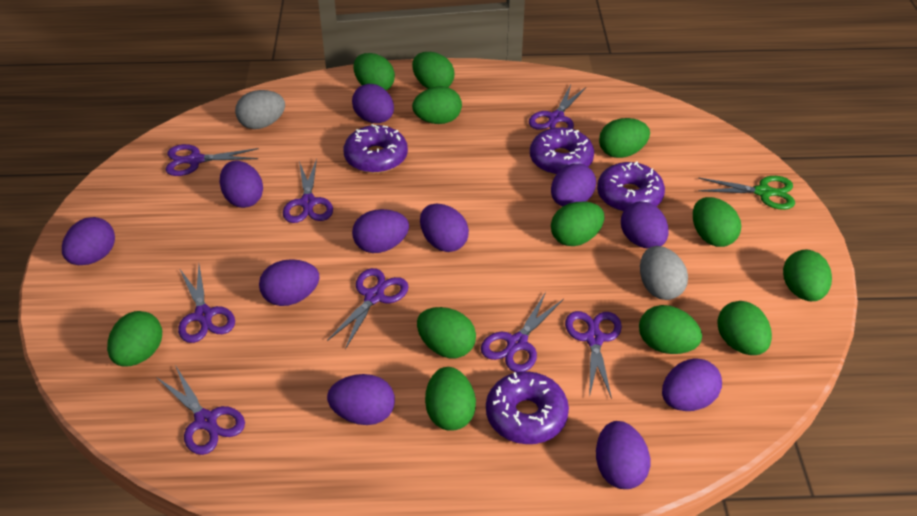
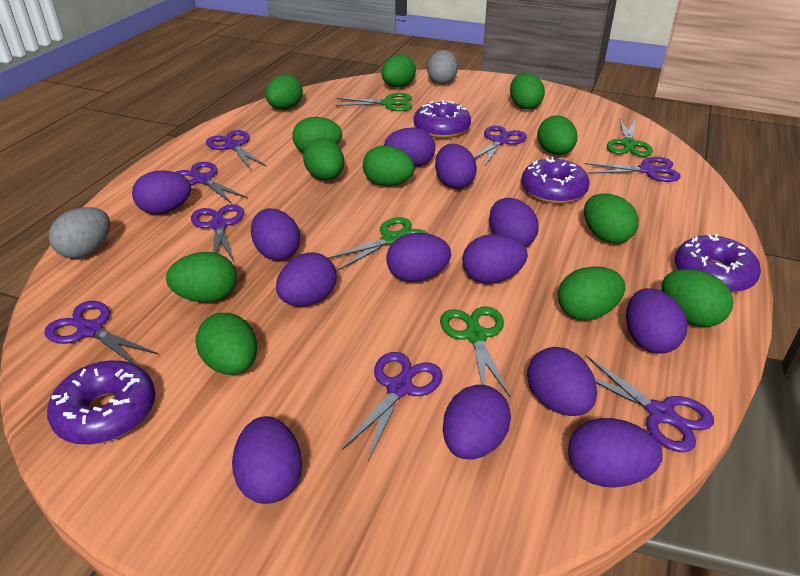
green scissors: [698,176,795,210] = 1 -> [328,217,428,271] [336,93,412,111] [440,306,511,398] [607,118,653,157] = 4
purple egg: [62,217,115,265] [220,161,263,208] [259,259,320,306] [327,374,395,425] [352,84,394,123] [352,209,409,253] [420,204,469,252] [551,163,596,206] [596,421,650,489] [621,201,669,249] [662,358,722,411] = 11 -> [132,170,191,214] [232,416,302,504] [251,208,300,261] [276,252,337,306] [384,128,435,167] [386,233,451,282] [435,144,477,189] [443,385,511,460] [462,234,528,284] [489,198,539,247] [527,347,597,416] [568,418,663,488] [626,288,687,354] = 13

